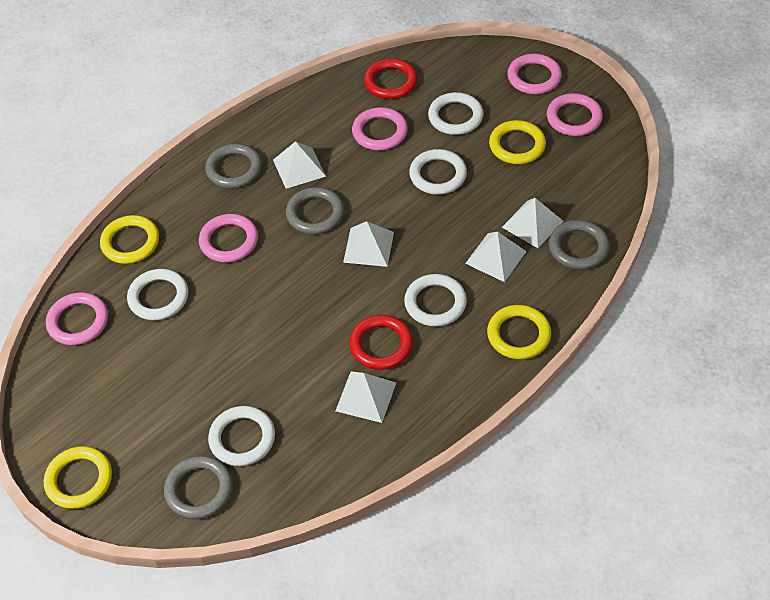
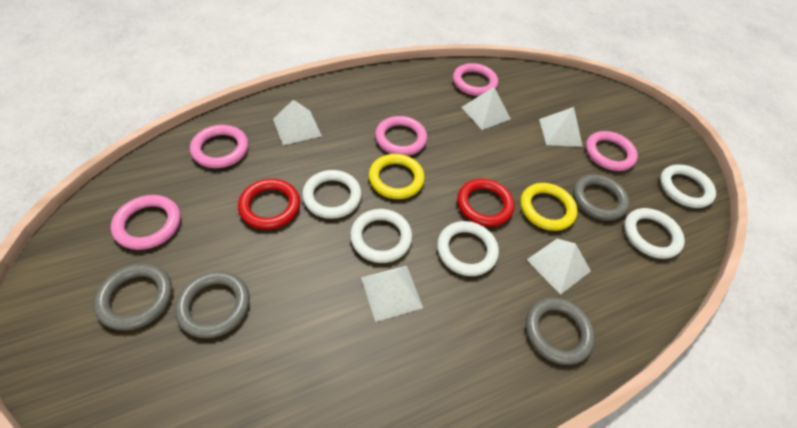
yellow ring: [44,446,112,509] [100,215,159,264] [487,305,551,359] [489,120,546,164] = 4 -> [369,154,425,199] [520,183,578,231] = 2

